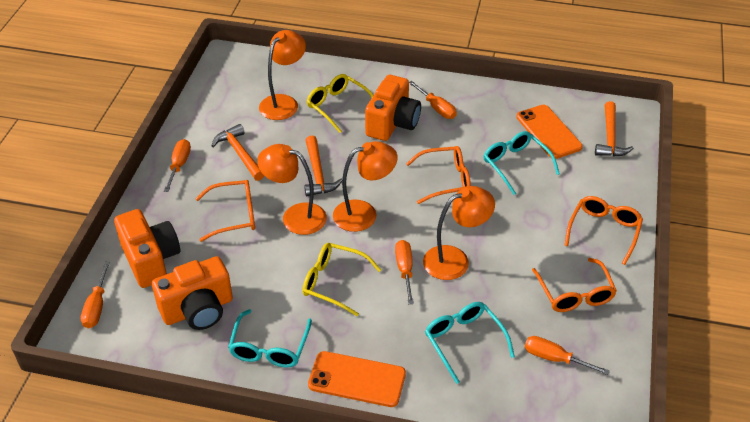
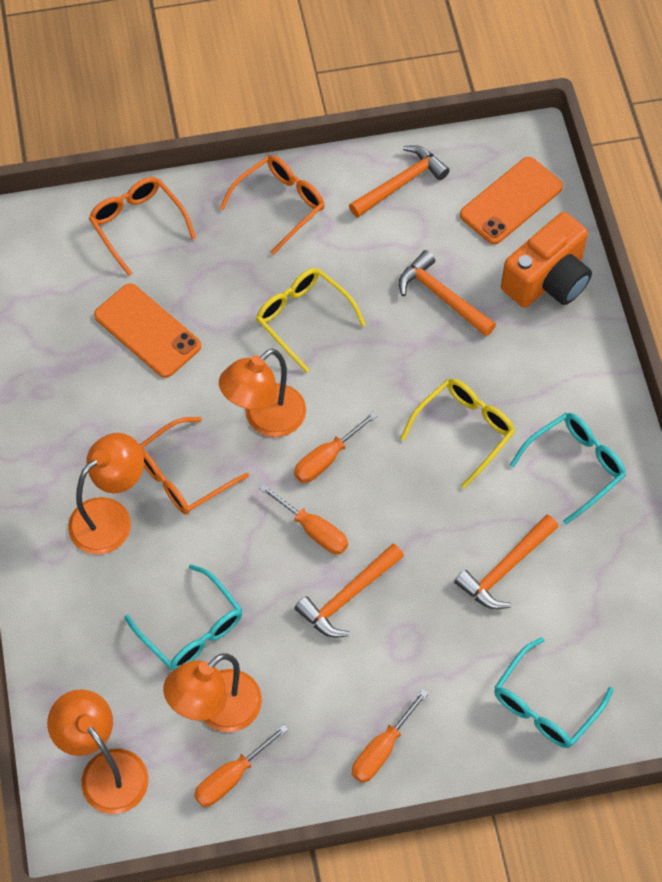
orange camera: [114,209,180,288] [152,256,233,330] [365,75,421,141] = 3 -> [501,212,592,308] = 1
orange glasses: [195,180,255,242] [406,146,471,204] [532,258,617,312] [564,196,643,265] = 4 -> [89,177,196,276] [140,417,249,515] [220,155,325,255] = 3
orange hammer: [211,124,264,181] [304,135,342,197] [595,101,634,157] = 3 -> [295,543,404,638] [349,145,450,218] [399,250,496,336] [454,515,558,610] = 4
orange screwdriver: [81,262,110,328] [164,139,191,192] [395,240,414,304] [409,81,457,119] [525,336,610,375] = 5 -> [194,724,288,807] [260,484,348,554] [294,412,377,483] [352,689,429,783] = 4

